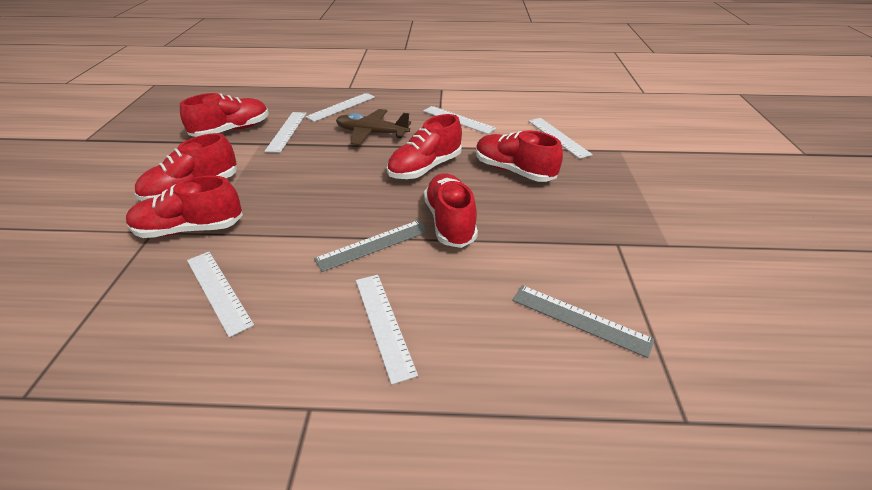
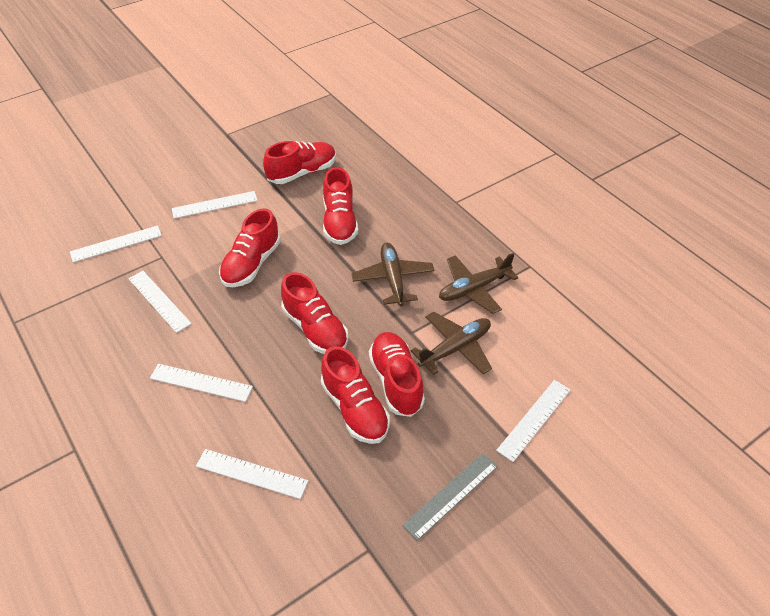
brown plane: [336,109,411,145] = 1 -> [351,243,434,306] [411,312,492,375] [439,253,519,314] = 3
grey ruler: [314,220,428,272] [512,285,655,358] = 2 -> [402,453,498,541] = 1

